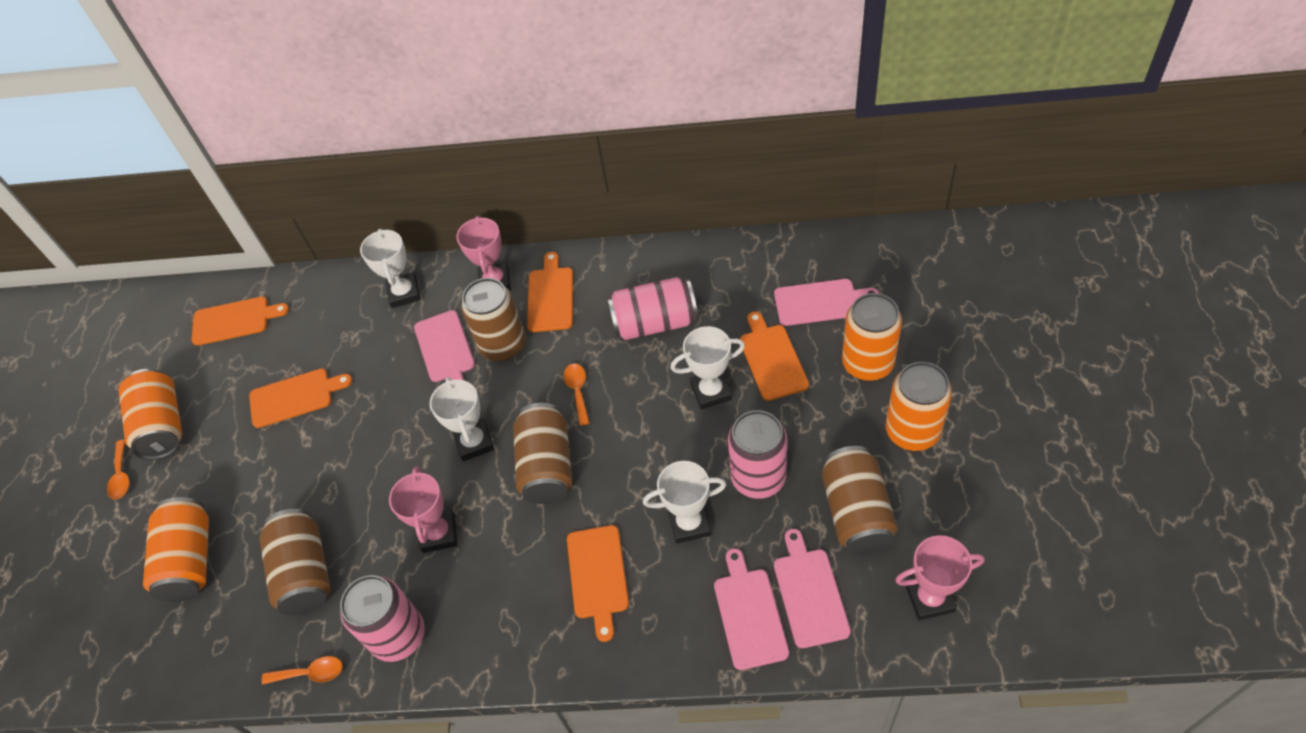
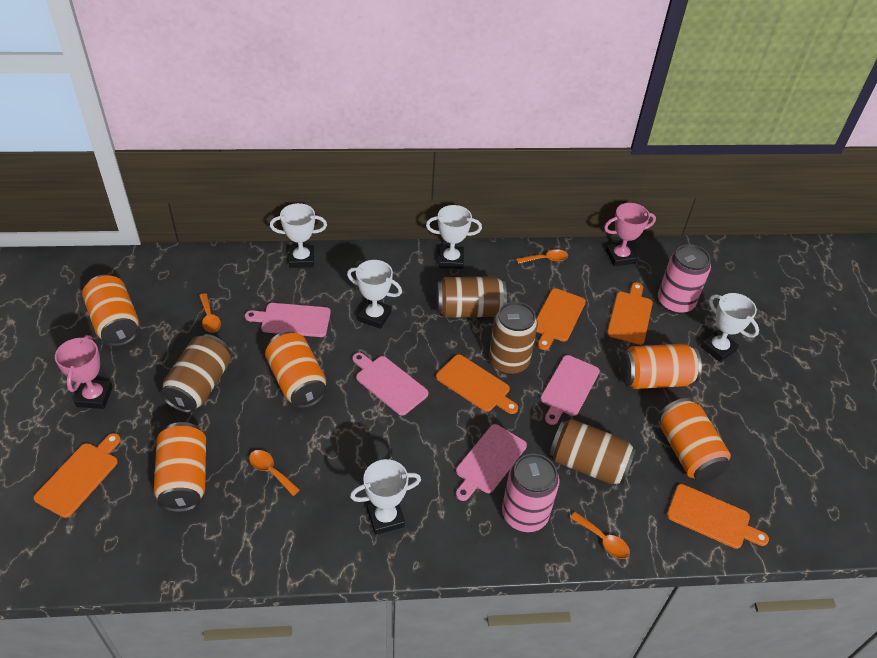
orange can: [119,369,182,460] [143,497,209,602] [842,293,902,381] [885,362,952,451] = 4 -> [82,275,139,346] [153,422,206,512] [265,331,327,408] [620,344,702,389] [659,398,731,482] = 5
orange spoon: [107,439,130,500] [262,656,343,685] [564,364,589,426] = 3 -> [199,293,221,333] [249,450,300,496] [517,249,568,264] [570,512,630,559] = 4
pink can: [340,575,425,662] [607,277,698,340] [728,410,787,499] = 3 -> [502,454,560,532] [658,244,711,314] = 2
pink trophy: [389,466,457,553] [456,216,511,290] [895,535,985,621] = 3 -> [55,335,113,409] [604,203,656,266] = 2
white trophy: [360,229,421,308] [430,377,494,461] [643,461,726,544] [670,326,745,409] = 4 -> [270,203,327,268] [347,260,402,329] [350,459,421,535] [426,205,482,269] [701,293,759,362] = 5

